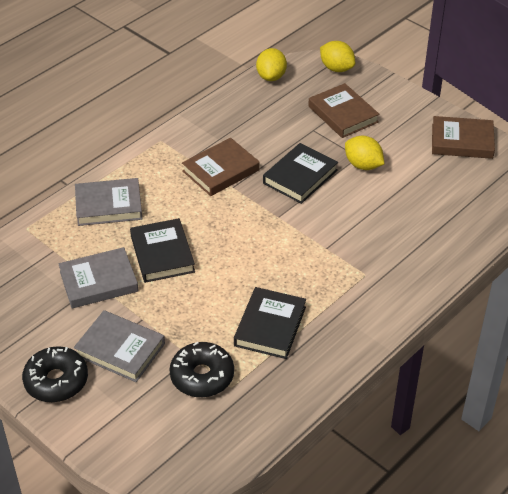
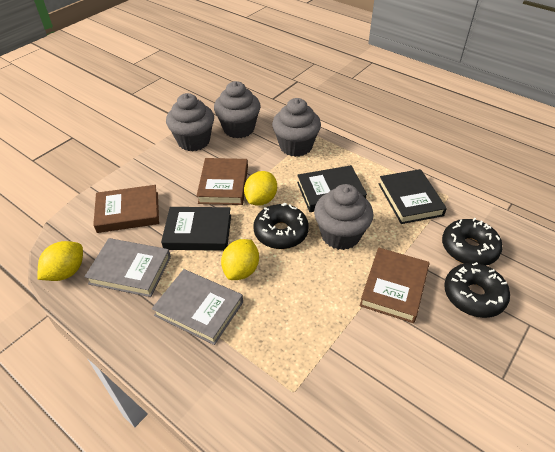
black donut: [22,346,88,402] [169,341,234,397] = 2 -> [253,203,309,249] [442,218,503,265] [444,262,510,318] = 3
grey book: [59,247,138,308] [74,310,165,382] [75,178,142,226] = 3 -> [84,238,171,297] [152,269,243,345] = 2
grey cupcake: none = 0 -> [166,93,214,151] [214,81,261,138] [272,98,321,157] [314,184,373,250] = 4

